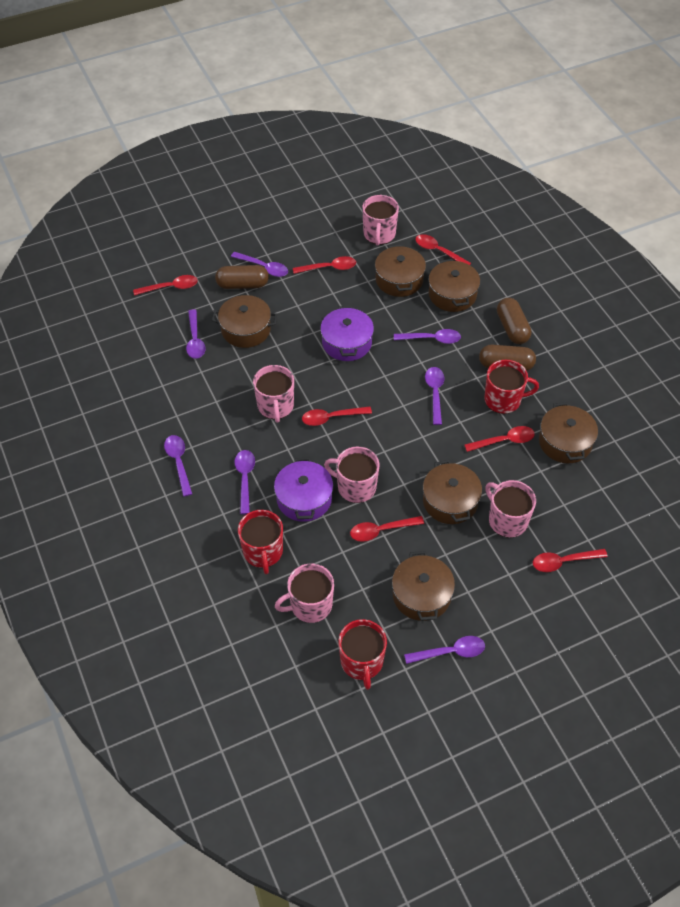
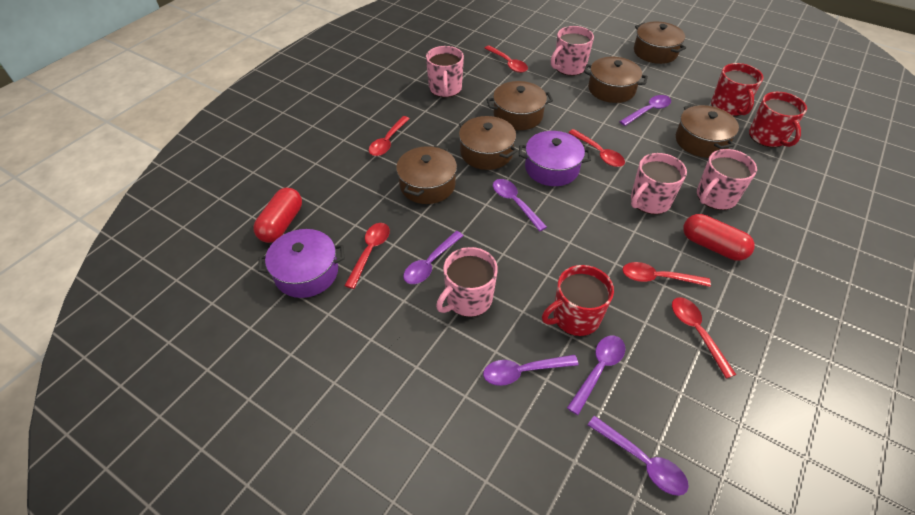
brown capsule: [215,265,269,289] [479,345,536,371] [497,298,532,344] = 3 -> none = 0
purple spoon: [164,435,192,497] [186,309,205,359] [231,252,288,277] [234,450,255,514] [394,329,461,344] [404,636,485,664] [425,367,445,425] = 7 -> [403,231,464,284] [483,355,579,386] [493,179,547,231] [567,336,625,415] [588,416,689,496] [619,95,671,126] = 6
red capsule: none = 0 -> [253,188,302,243] [683,214,755,261] = 2
red spoon: [133,275,198,296] [293,256,356,274] [302,406,372,426] [350,516,424,542] [415,234,471,265] [464,426,535,452] [533,549,608,572] = 7 -> [344,223,390,289] [369,116,410,156] [484,45,528,73] [568,129,625,167] [622,262,711,287] [672,297,736,379] = 6

